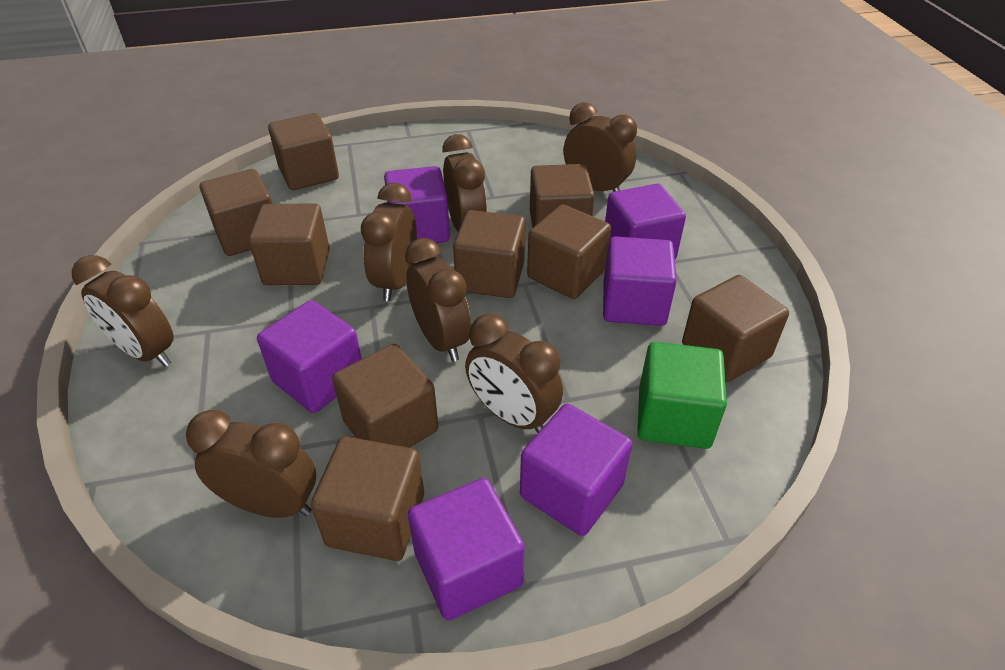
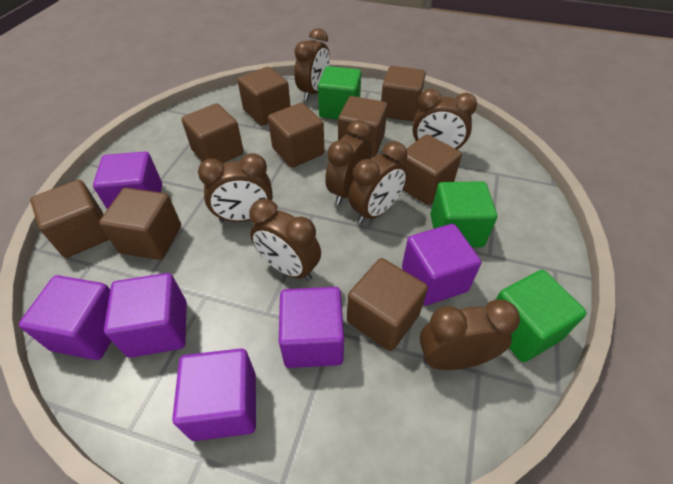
green cube: [637,342,727,449] = 1 -> [318,66,361,119] [430,181,497,248] [496,270,587,362] = 3

